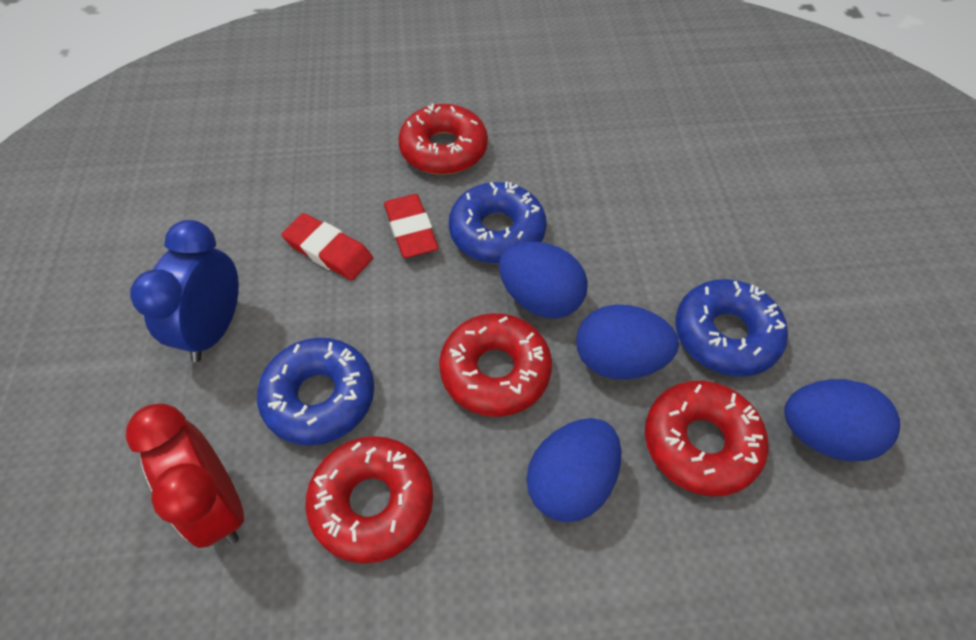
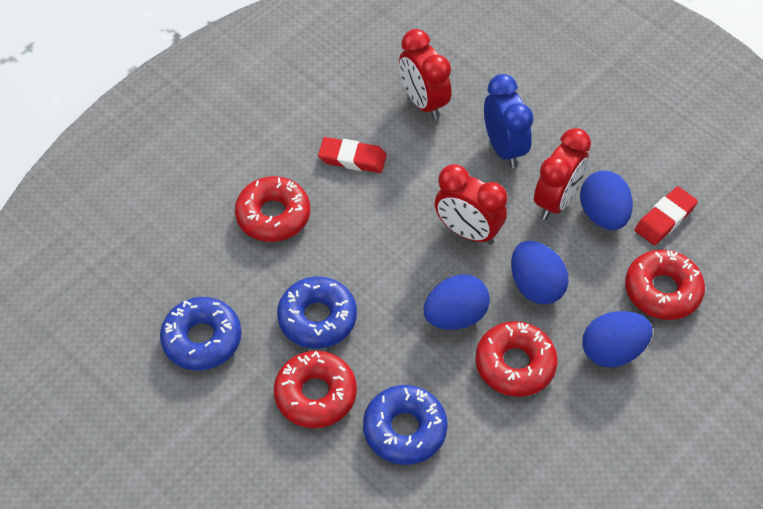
red clock: [125,403,244,548] = 1 -> [399,29,451,120] [435,164,507,245] [534,128,591,220] = 3

